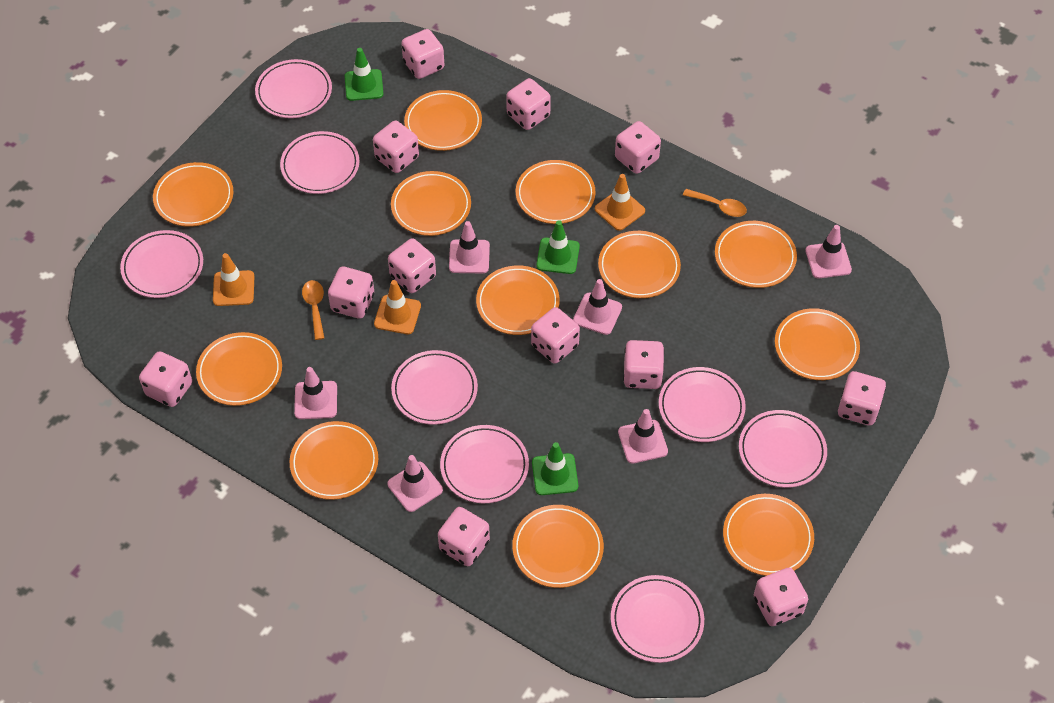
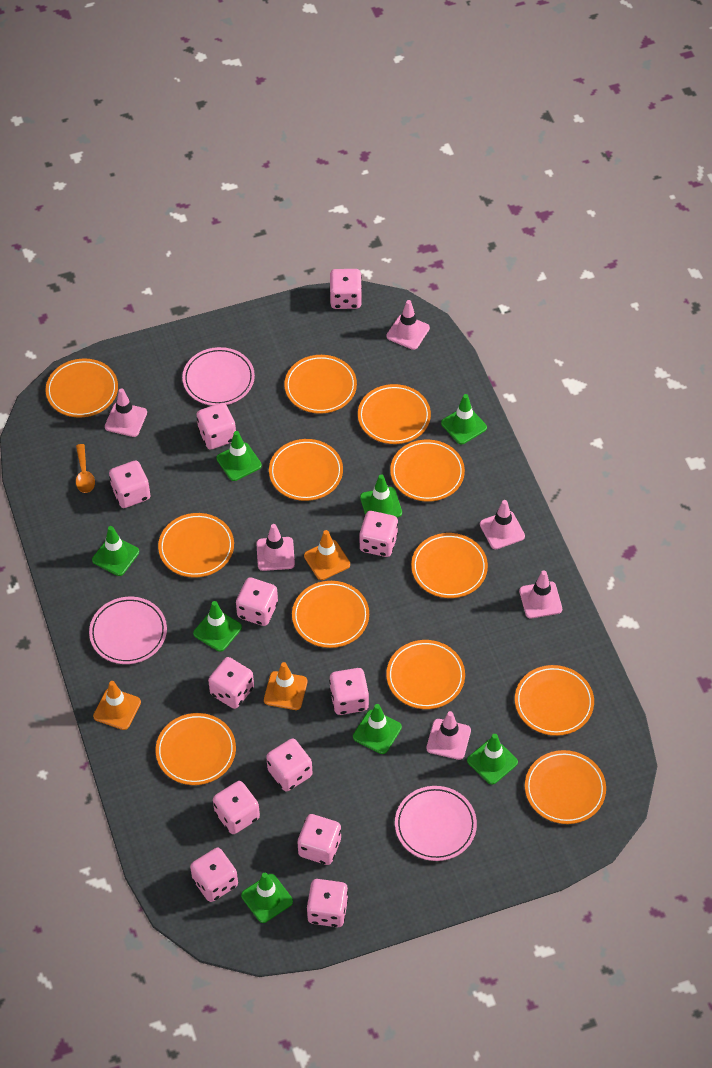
green traffic cone: [345,48,383,101] [532,442,578,495] [536,220,580,274] = 3 -> [92,526,139,576] [193,601,242,652] [216,431,262,481] [241,873,293,923] [353,704,402,754] [360,474,402,518] [441,394,487,444] [467,734,518,784] = 8
orange spoon: [302,280,324,340] [683,189,747,217] = 2 -> [76,444,95,493] = 1
pink plate: [120,230,203,298] [255,59,332,118] [280,131,360,194] [391,350,478,425] [440,425,529,503] [611,575,704,663] [659,367,746,442] [739,410,827,488] = 8 -> [89,597,167,664] [182,347,255,406] [395,786,477,861] = 3

